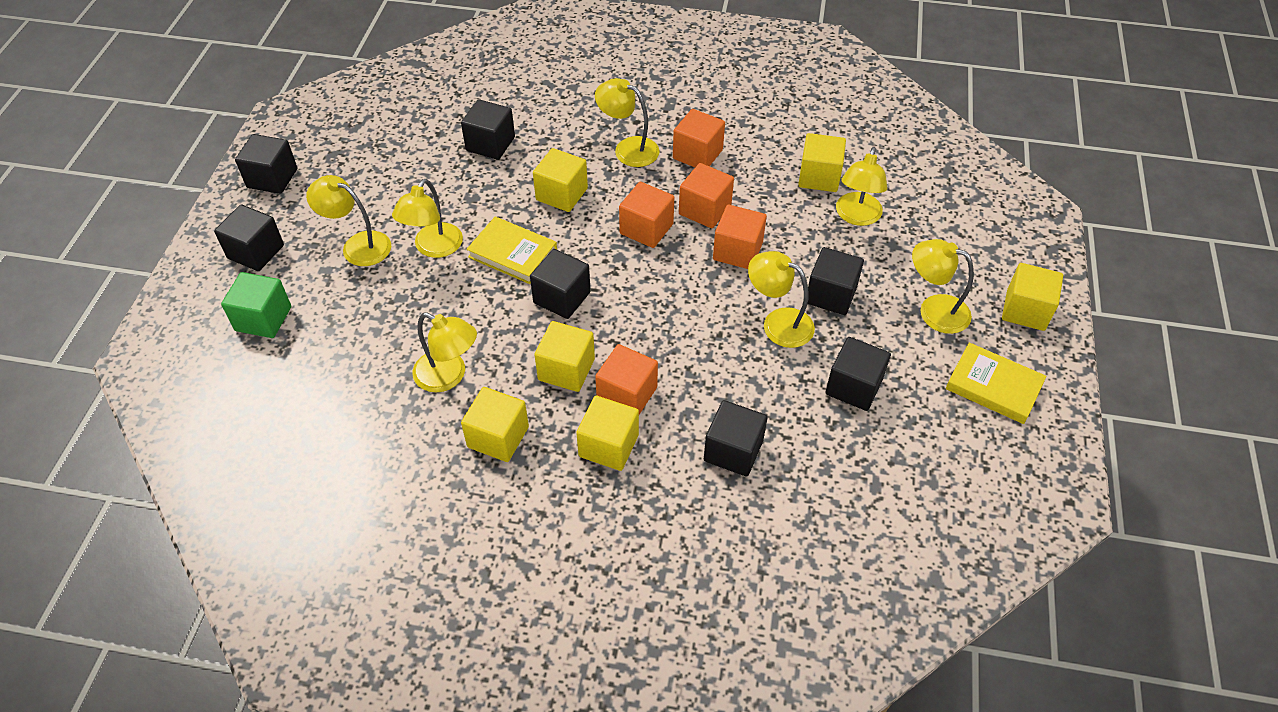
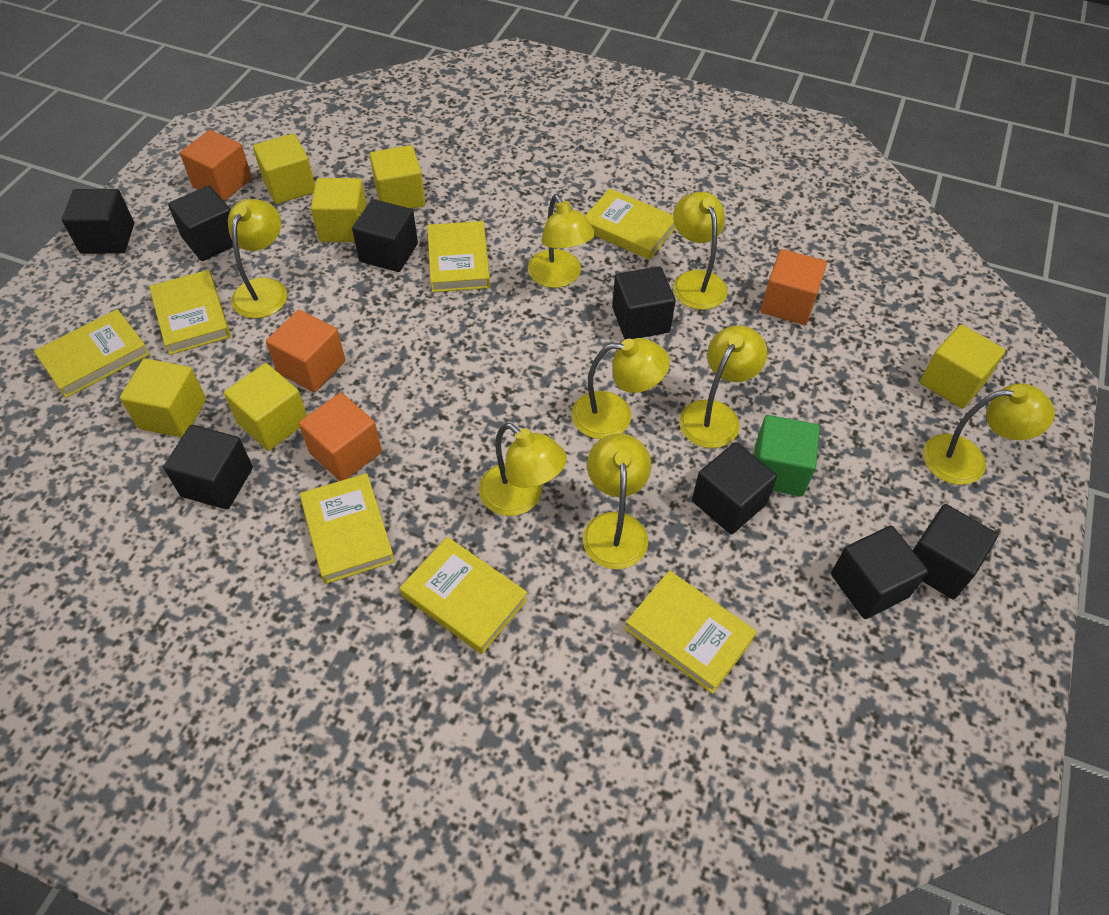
black cube: [214,205,284,271] [235,134,298,194] [461,99,515,160] [530,249,591,319] [704,400,767,477] [807,247,864,315] [825,337,891,411] = 7 -> [62,189,134,254] [163,425,253,509] [168,185,233,261] [352,199,418,272] [612,266,676,339] [692,442,777,534] [831,525,928,619] [913,504,998,599] = 8
orange cube: [595,344,658,415] [619,182,674,248] [673,109,725,167] [679,163,734,228] [713,205,767,269] = 5 -> [180,130,252,201] [266,310,346,392] [299,393,382,481] [761,249,827,325] = 4
yellow book: [466,217,557,284] [946,342,1046,424] = 2 -> [34,309,150,398] [149,270,231,355] [300,473,395,584] [400,537,528,654] [427,221,490,292] [585,189,676,260] [625,571,757,694] = 7
yellow lamp: [306,175,391,266] [392,179,463,258] [413,312,477,392] [595,78,660,167] [748,251,815,348] [836,147,887,226] [912,239,974,334] = 7 -> [228,199,287,319] [479,422,567,516] [528,194,595,288] [571,338,670,439] [583,433,651,569] [673,192,727,310] [679,325,767,448] [923,383,1055,485] = 8

